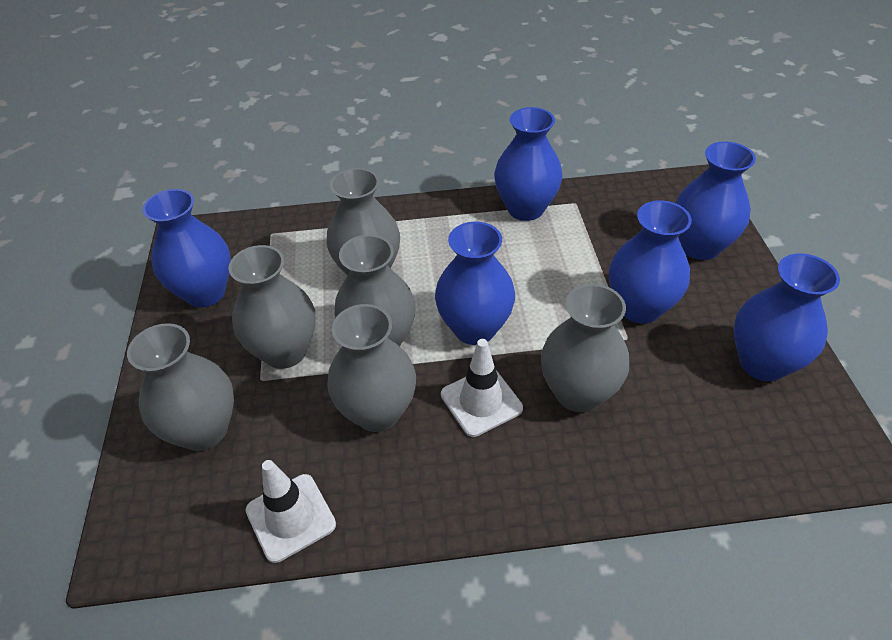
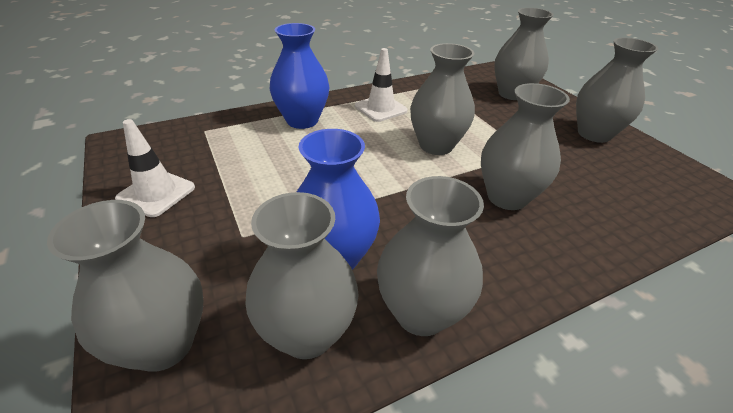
blue vase: [142,189,231,307] [435,222,515,345] [494,107,563,221] [609,200,692,324] [675,141,756,260] [734,253,840,381] = 6 -> [270,23,330,129] [297,129,380,270] = 2
grey vase: [127,323,234,451] [229,245,316,369] [326,168,400,276] [327,304,416,432] [334,235,416,347] [541,284,629,412] = 6 -> [47,200,203,372] [245,192,359,359] [377,176,484,336] [410,43,475,155] [481,83,570,210] [494,8,554,100] [576,38,658,143] = 7

